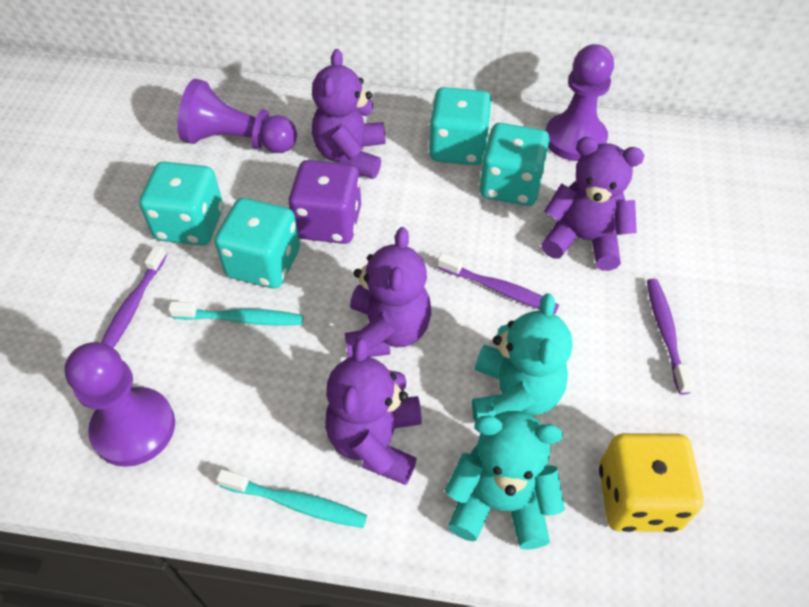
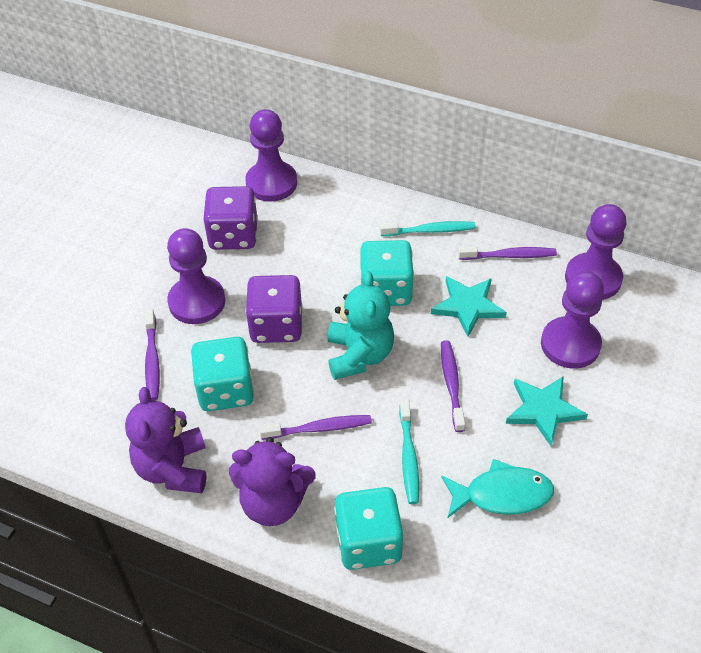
purple dice: [289,160,361,244] = 1 -> [203,186,258,250] [246,275,303,343] = 2
purple pawn: [64,342,175,467] [177,79,297,153] [545,44,614,161] = 3 -> [167,228,225,324] [245,109,297,202] [541,271,604,369] [565,204,627,300] = 4
purple teddy bear: [312,49,386,179] [325,337,422,485] [345,227,431,358] [541,137,644,271] = 4 -> [125,387,207,493] [229,437,316,526] = 2
purple toothbrush: [102,245,167,348] [437,253,559,314] [647,279,694,395] = 3 -> [145,309,160,400] [259,415,372,440] [441,340,465,432] [458,246,557,260] = 4
turquoise dice: [139,161,223,245] [214,198,300,288] [429,87,492,165] [479,123,550,206] = 4 -> [191,337,254,411] [334,487,404,570] [360,240,414,306] = 3
turquoise fish: none = 0 -> [441,459,554,518] = 1
turquoise star: none = 0 -> [431,276,507,337] [506,376,588,446] = 2
turquoise teddy bear: [445,411,565,550] [472,293,573,422] = 2 -> [327,271,394,380] = 1
yellow dice: [599,433,704,532] = 1 -> none = 0

